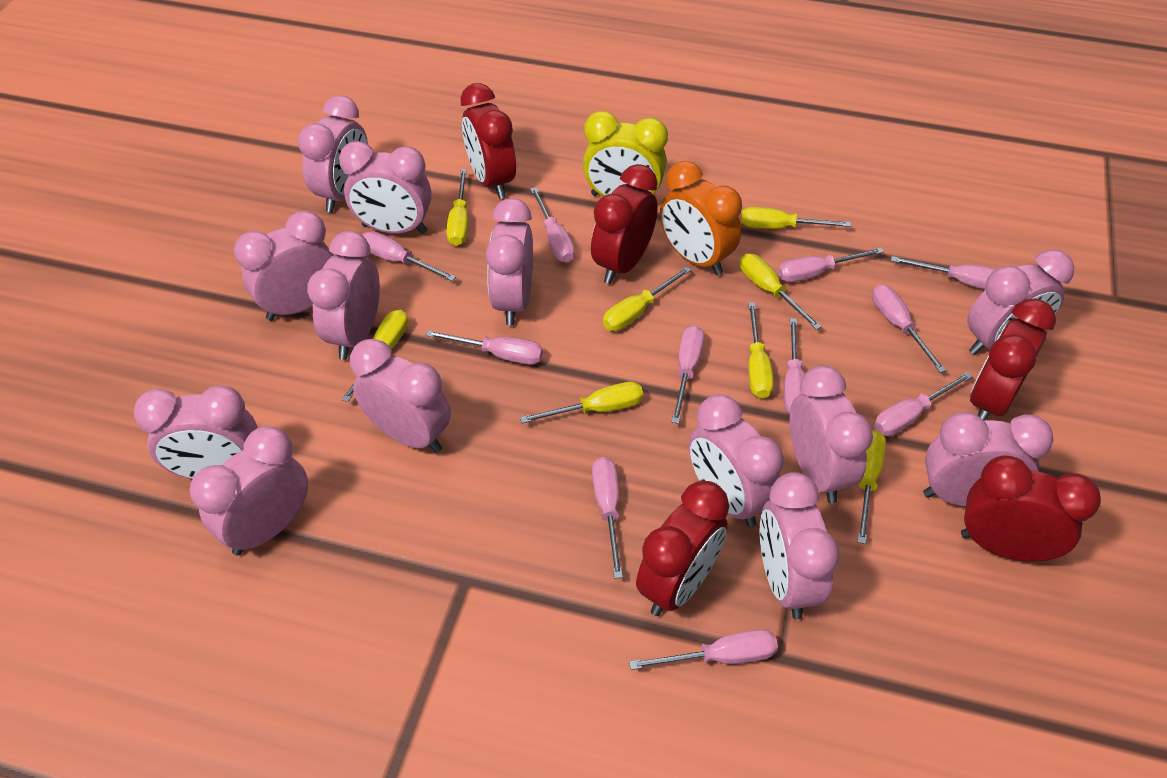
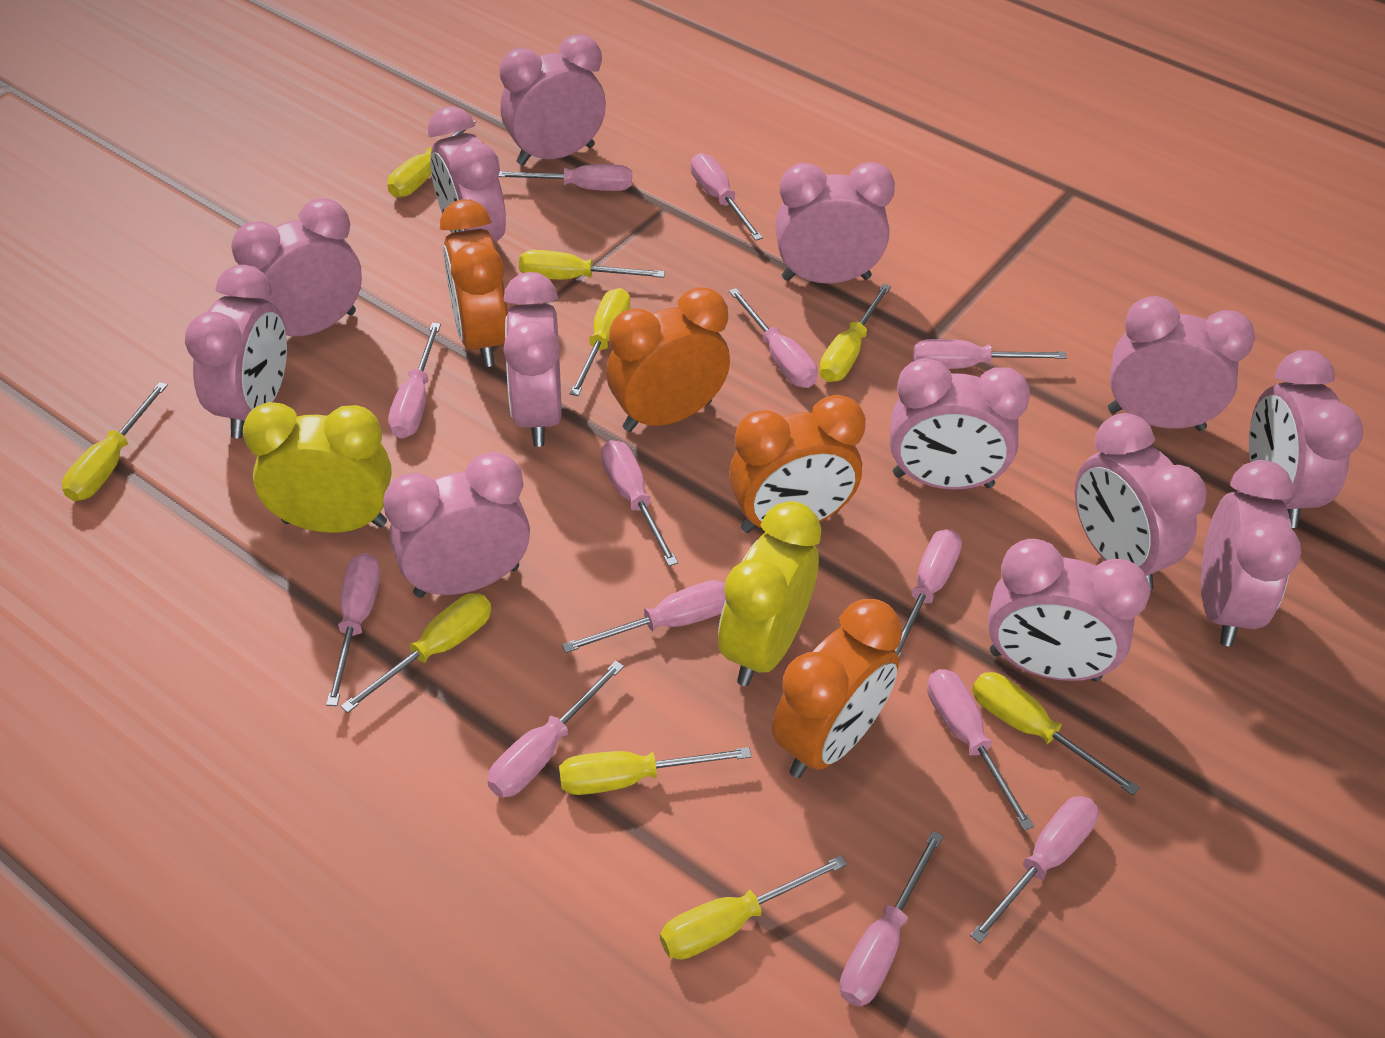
orange clock: [660,161,742,275] = 1 -> [440,199,508,367] [606,287,730,432] [729,395,866,533] [772,599,902,778] = 4
pink screwdriver: [362,231,456,281] [426,330,543,365] [530,187,575,263] [592,457,623,578] [629,629,778,670] [672,325,704,424] [778,248,884,282] [784,318,805,414] [872,284,946,373] [874,372,973,436] [891,256,996,289] = 11 -> [326,553,380,706] [388,323,441,439] [487,661,624,798] [498,164,632,191] [562,580,726,653] [601,440,678,566] [691,153,763,241] [729,288,817,388] [839,831,943,1007] [895,529,962,658] [913,339,1067,369] [927,669,1034,831] [970,796,1099,943] = 13
red clock: [460,83,516,199] [591,164,658,284] [636,481,729,616] [961,455,1101,561] [970,298,1056,420] = 5 -> none = 0
yellow clock: [583,111,668,196] = 1 -> [243,402,392,533] [718,501,822,686] = 2
yellow screwdriver: [342,310,408,402] [446,169,468,246] [520,382,643,424] [603,266,691,331] [740,254,822,330] [741,207,851,229] [748,303,774,399] [857,430,886,544] = 8 -> [62,382,168,501] [341,593,491,713] [387,120,476,197] [519,250,665,279] [559,747,752,795] [569,288,631,396] [660,855,847,960] [819,284,891,382] [972,672,1140,795] = 9

